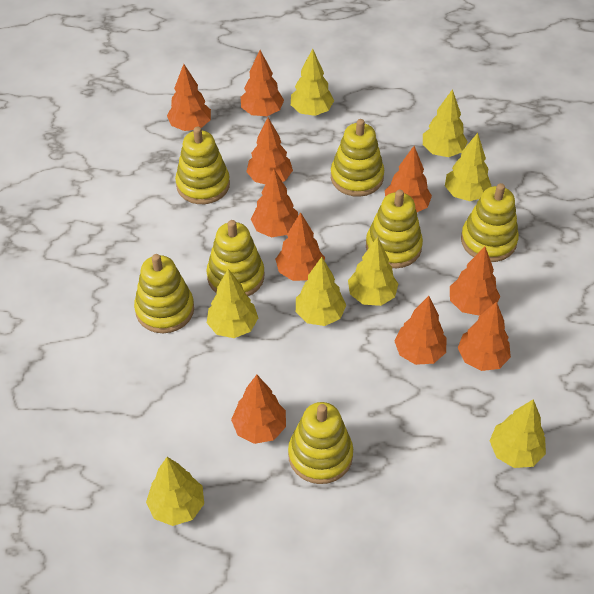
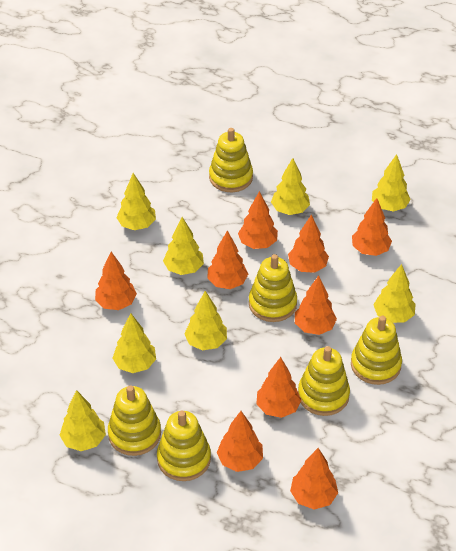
orange tree: [167,64,211,131] [231,375,286,444] [241,50,284,116] [246,118,293,184] [251,169,298,237] [275,212,325,281] [385,146,432,212] [394,296,447,365] [450,247,500,316] [458,302,511,371] = 10 -> [95,252,137,310] [207,230,248,289] [217,411,263,472] [238,191,278,249] [257,357,301,418] [288,214,329,273] [290,448,338,509] [295,275,337,335] [352,198,392,256] = 9
yellow stacking toy: [134,254,194,333] [175,127,230,204] [207,220,264,296] [288,402,353,484] [331,119,384,197] [366,190,423,268] [461,183,519,262] = 7 -> [108,385,161,456] [157,411,211,481] [209,128,253,192] [249,254,297,322] [298,346,350,416] [351,316,402,385] = 6

